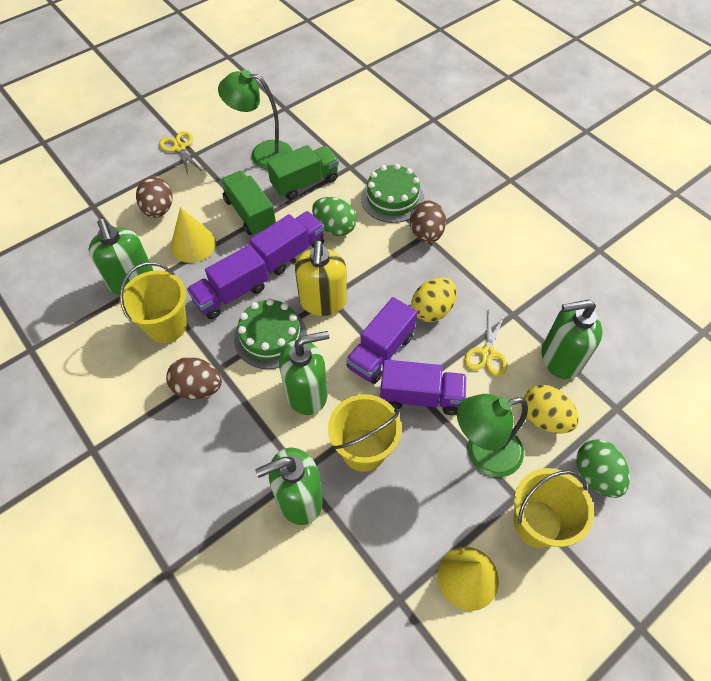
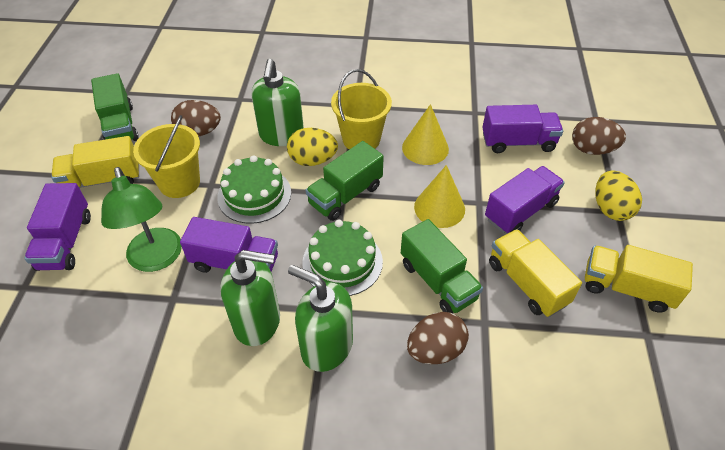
green egg: [312,197,357,236] [576,439,630,498] = 2 -> none = 0
green lamp: [218,70,293,170] [457,394,528,477] = 2 -> [101,167,182,272] = 1
green soap dispenser: [89,219,154,296] [255,448,323,525] [279,331,329,415] [542,300,603,379] = 4 -> [221,250,280,346] [252,59,304,146] [288,265,353,372] = 3
green truck: [220,171,276,235] [267,145,339,200] = 2 -> [91,73,139,141] [306,141,384,221] [401,219,483,313] = 3
yellow bucket: [120,262,187,343] [328,394,402,472] [514,468,594,548] = 3 -> [133,115,200,198] [331,69,392,149] = 2
yellow scissors: [159,131,202,174] [464,308,507,376] = 2 -> none = 0
yellow soap dispenser: [295,240,347,316] = 1 -> none = 0
yellow truck: none = 0 -> [51,136,139,188] [489,229,582,317] [585,245,693,312] = 3

